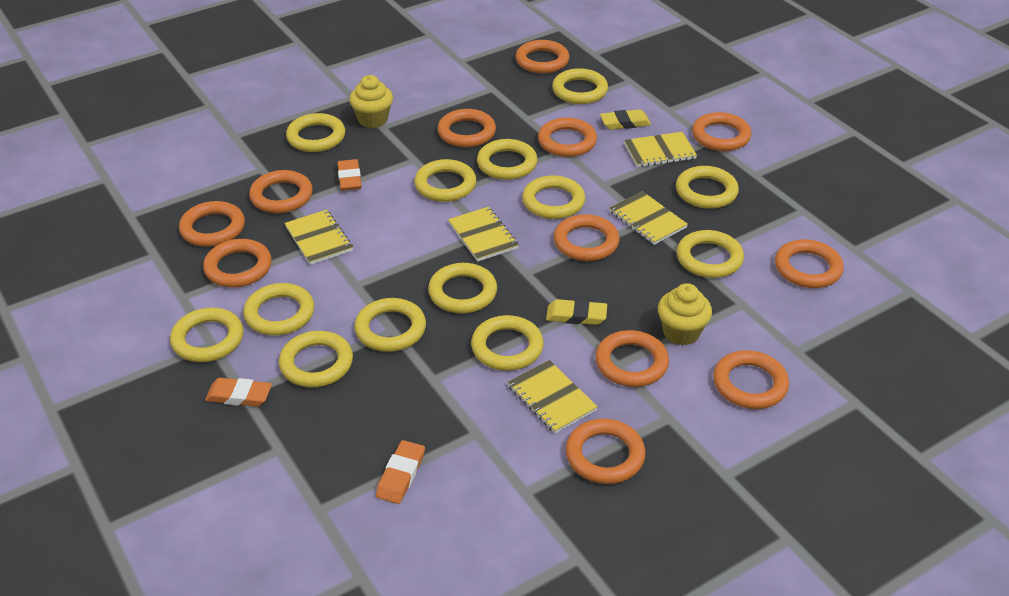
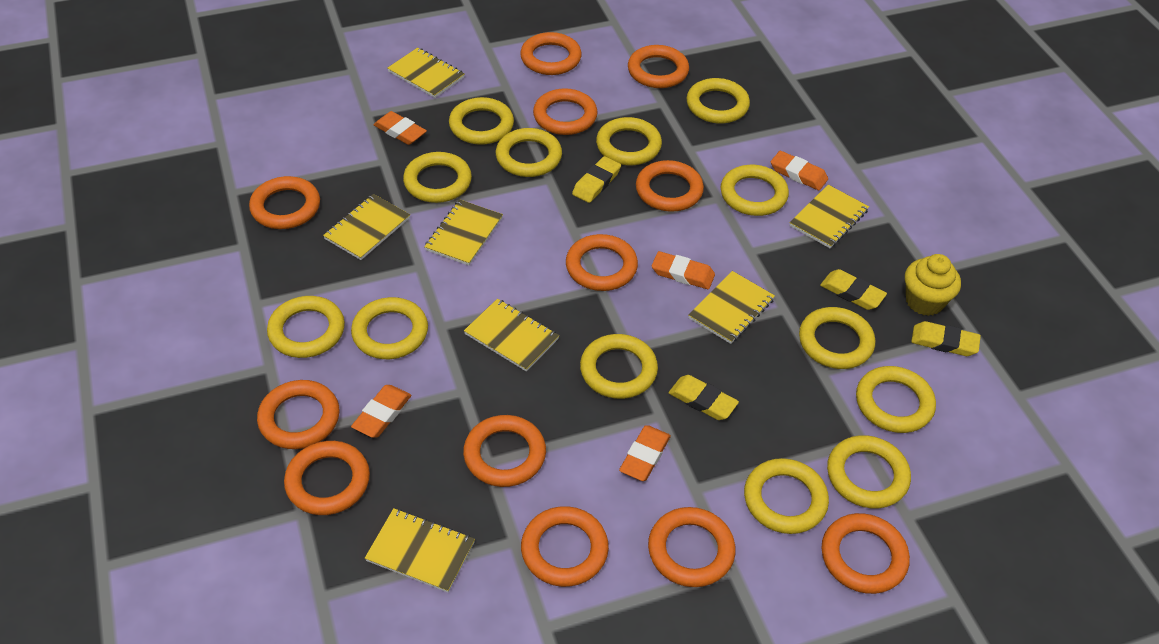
orange eraser: [205,378,272,407] [337,159,362,191] [376,440,425,504] = 3 -> [351,385,411,438] [374,111,427,145] [619,425,671,481] [652,251,715,289] [771,151,828,190] = 5
yellow cupcake: [349,75,393,128] [658,283,712,345] = 2 -> [905,254,961,316] = 1
yellow eraser: [546,299,607,325] [600,109,651,130] = 2 -> [572,156,621,203] [669,375,739,420] [820,269,887,310] [911,321,981,356] = 4
yellow notebook: [285,209,353,265] [448,207,519,262] [508,360,598,433] [609,191,688,245] [624,132,697,167] = 5 -> [323,194,410,260] [365,508,475,592] [387,47,465,98] [424,199,503,266] [464,299,559,372] [688,271,775,344] [789,185,869,248] = 7

